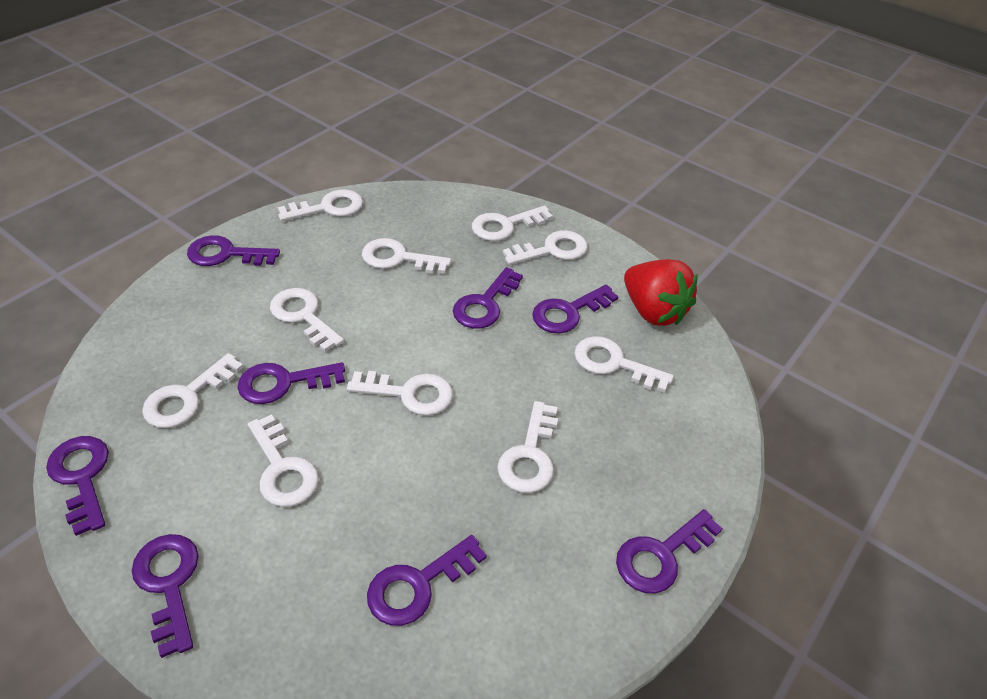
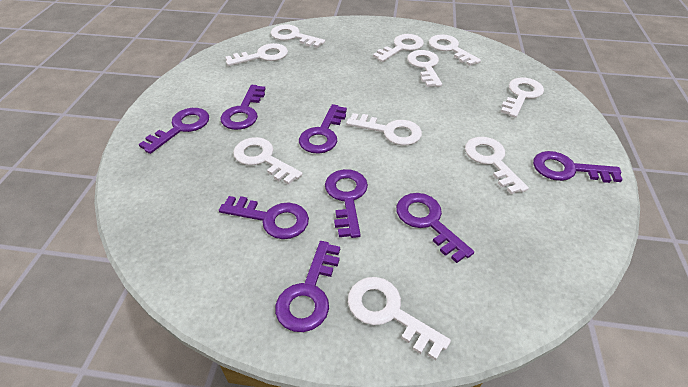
red strawberry: [624,259,698,326] = 1 -> none = 0

